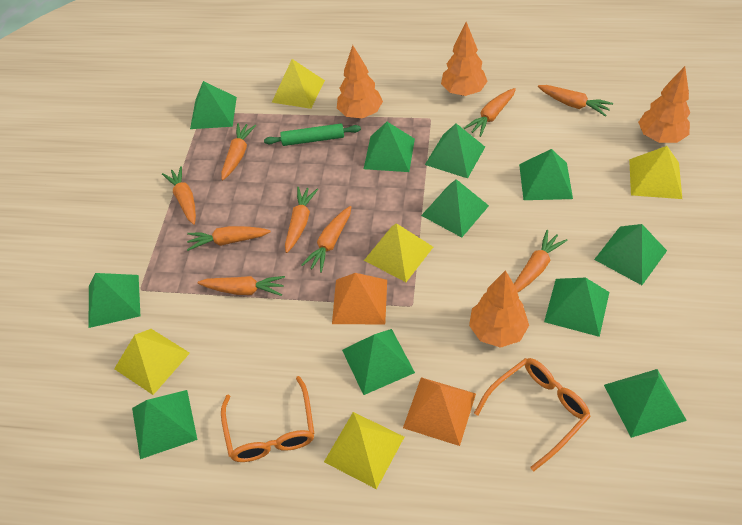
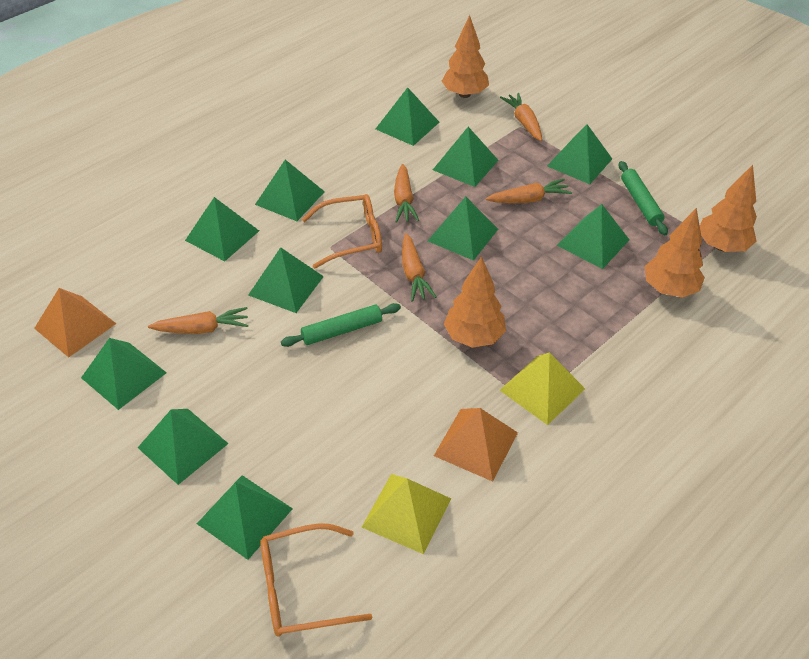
green rolling pin: [264,123,361,146] = 1 -> [281,303,401,347] [619,161,668,235] = 2
orange carrot: [162,166,196,225] [187,226,271,251] [198,276,285,296] [221,123,256,180] [285,187,318,253] [301,206,351,273] [464,88,516,137] [514,230,568,293] [538,85,613,117] = 9 -> [148,307,248,334] [394,164,419,223] [402,233,436,302] [486,179,572,203] [500,93,542,141] = 5
yellow pyramid: [114,329,190,395] [272,59,325,109] [324,412,404,489] [364,223,433,282] [629,146,682,199] = 5 -> [362,474,451,554] [500,352,585,425] = 2

